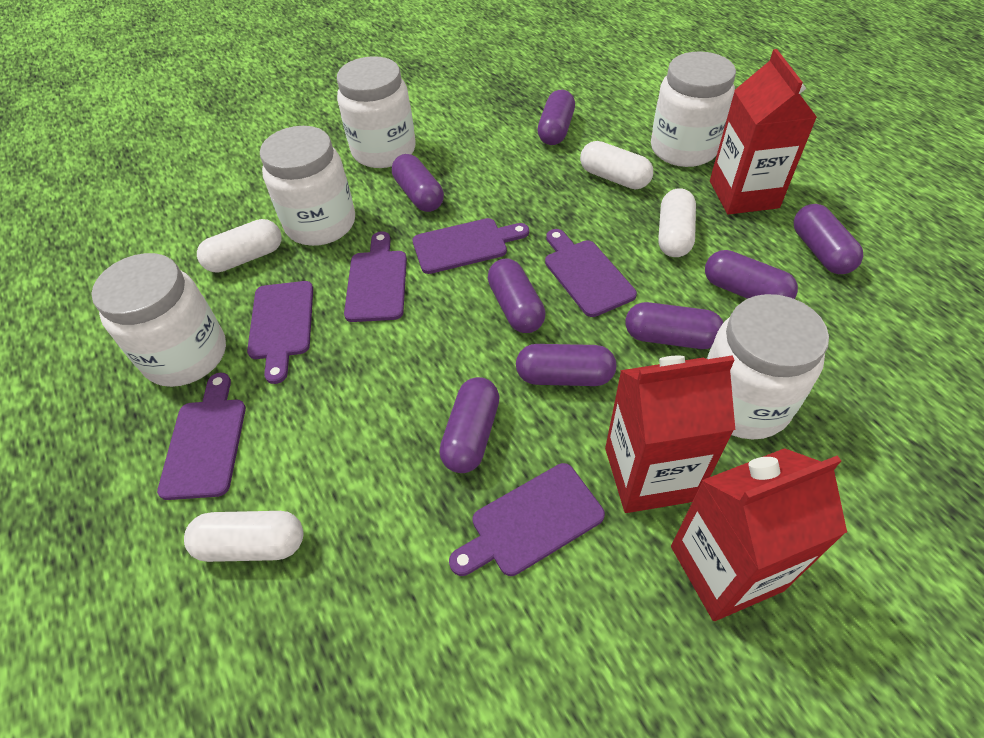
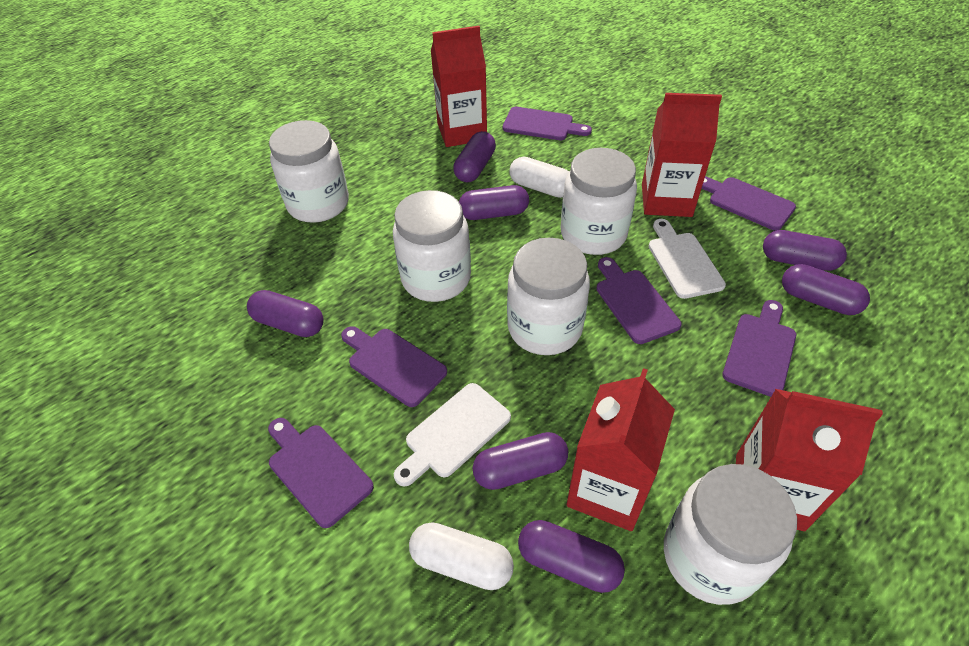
purple capsule: [392,154,444,212] [439,377,499,473] [488,258,545,333] [516,344,616,386] [537,90,575,145] [625,302,723,349] [705,250,798,299] [794,204,863,274] = 8 -> [247,290,324,337] [453,131,496,182] [459,185,529,220] [473,432,568,490] [518,520,625,593] [763,230,847,271] [782,264,870,315] = 7
red carton: [605,356,735,513] [671,448,847,621] [710,49,817,215] = 3 -> [431,26,487,147] [566,368,675,531] [642,93,722,217] [736,389,883,531] = 4
white capsule: [184,511,303,562] [197,219,282,273] [580,141,653,189] [658,188,696,257] = 4 -> [409,522,514,590] [510,157,569,198] = 2
white cutting board: none = 0 -> [394,383,511,487] [649,219,726,299] = 2

